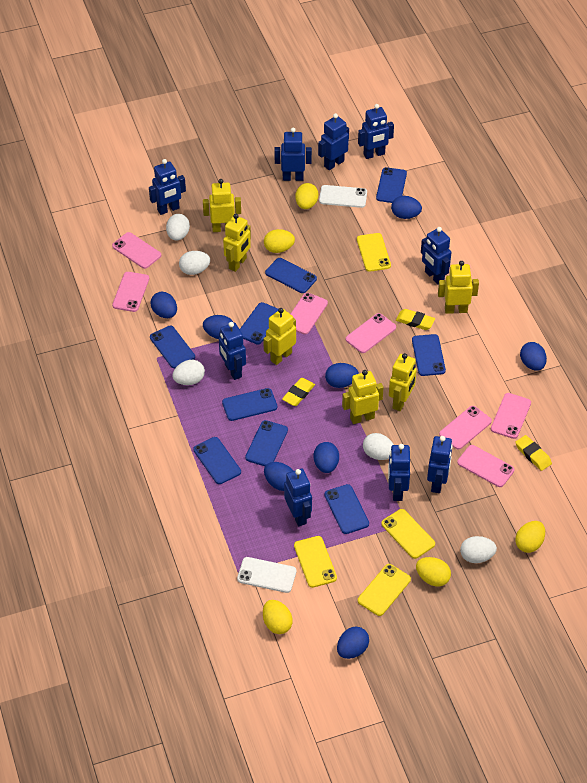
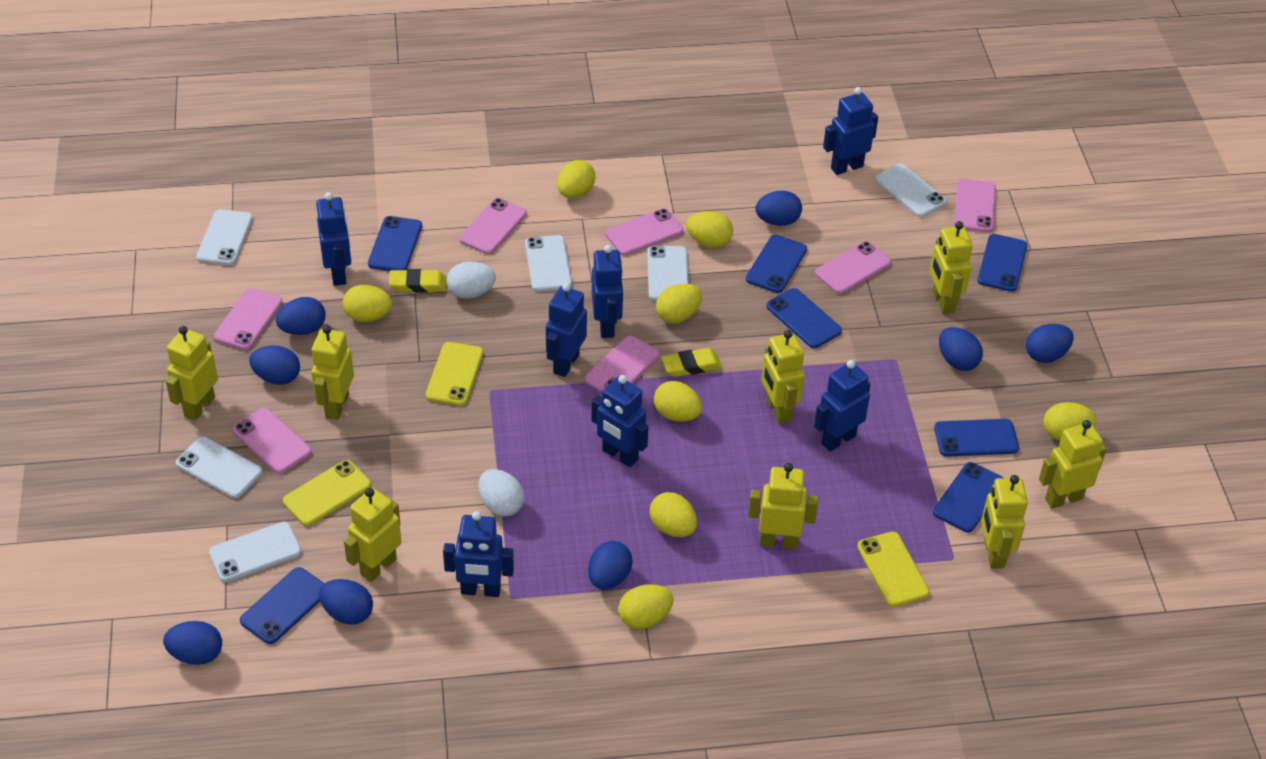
blue phone: [150,326,195,368] [193,437,241,484] [222,388,277,421] [240,302,278,345] [245,420,288,466] [265,258,317,293] [324,484,369,534] [376,167,407,203] [412,334,446,376] = 9 -> [240,567,325,644] [368,216,422,271] [746,235,807,293] [766,288,842,348] [933,462,1003,532] [934,419,1019,457] [977,234,1027,292] = 7
blue robot: [149,159,186,215] [219,322,246,380] [275,128,312,181] [284,468,312,527] [318,113,349,170] [358,104,394,159] [388,444,410,501] [421,227,451,285] [427,436,453,493] = 9 -> [316,192,351,286] [443,511,514,597] [546,283,587,377] [591,375,648,467] [592,245,623,338] [814,360,871,452] [823,87,878,175] = 7
white egg: [166,214,190,240] [172,360,205,385] [179,251,210,275] [363,433,394,460] [460,536,497,563] = 5 -> [447,262,496,299] [479,469,524,516] = 2
white phone: [237,557,297,593] [319,185,367,208] = 2 -> [176,437,262,498] [196,209,253,265] [209,522,301,582] [525,235,572,291] [647,246,689,301] [875,164,947,217] = 6
yellow egg: [263,600,293,634] [264,229,295,253] [295,183,318,209] [416,557,451,586] [515,521,545,553] = 5 -> [343,285,392,322] [557,160,596,198] [619,584,674,629] [650,492,697,537] [654,381,702,421] [656,284,702,323] [686,211,733,248] [1044,402,1096,440] = 8
yellow eraser: [282,378,315,406] [396,309,435,330] [515,435,552,471] = 3 -> [389,269,447,293] [661,348,722,377] = 2
yellow phone: [294,536,337,588] [357,233,391,272] [358,564,411,616] [381,509,435,559] = 4 -> [283,460,371,526] [426,342,483,406] [857,532,930,607] = 3
yellow robot: [203,179,241,232] [223,214,251,272] [263,308,296,365] [342,370,384,424] [389,353,417,411] [438,261,479,314] = 6 -> [166,326,218,421] [311,325,354,420] [344,488,401,582] [748,463,819,549] [761,330,805,424] [930,221,973,314] [981,475,1028,569] [1039,420,1106,509] = 8

